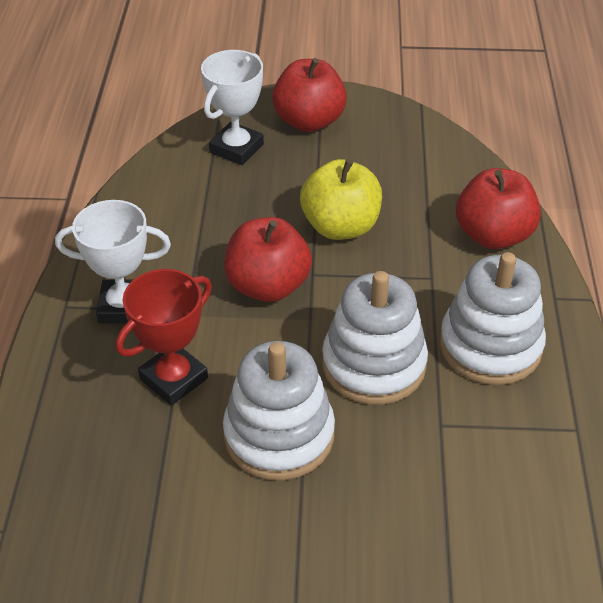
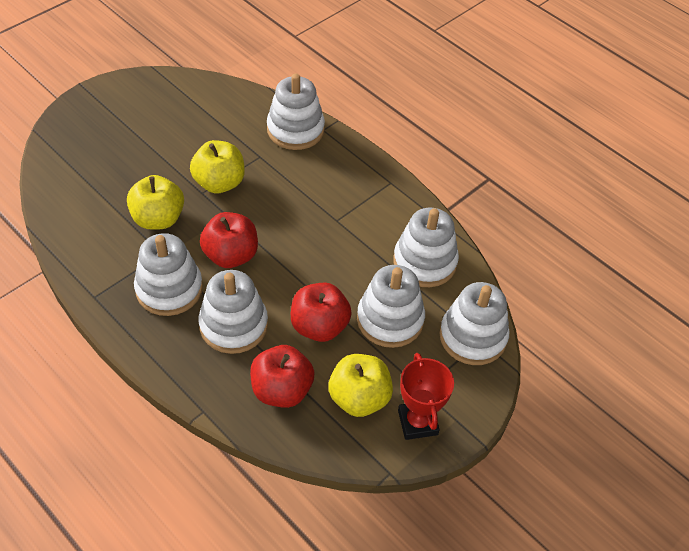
white stacking toy: [223,341,335,480] [322,271,428,405] [440,252,546,385] = 3 -> [134,233,203,316] [198,270,268,354] [267,74,325,150] [357,265,425,348] [393,208,459,287] [440,282,509,365] = 6
white trophy: [55,200,171,324] [201,50,264,165] = 2 -> none = 0
yellow apple: [300,159,382,240] = 1 -> [127,175,184,230] [190,140,245,193] [328,354,393,417] = 3

